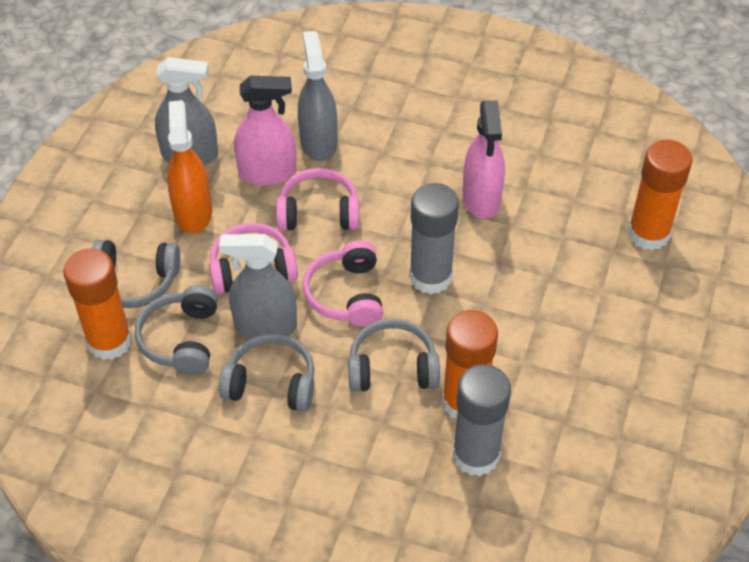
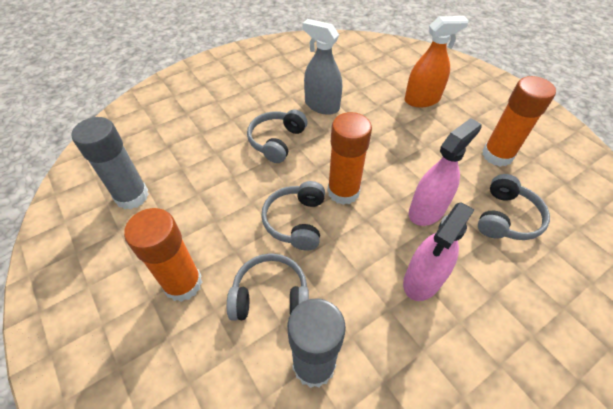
grey spray bottle: [155,57,218,166] [219,234,297,338] [298,31,338,161] = 3 -> [302,19,342,115] = 1
pink headphones: [209,223,298,294] [276,168,359,231] [303,240,383,327] = 3 -> none = 0

